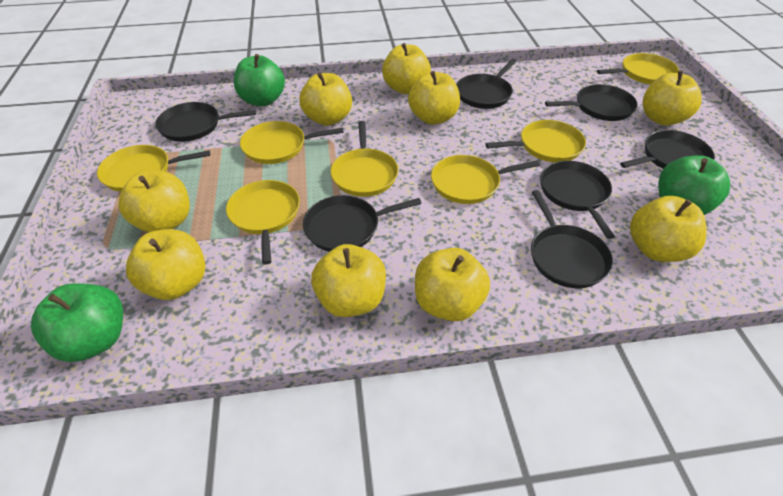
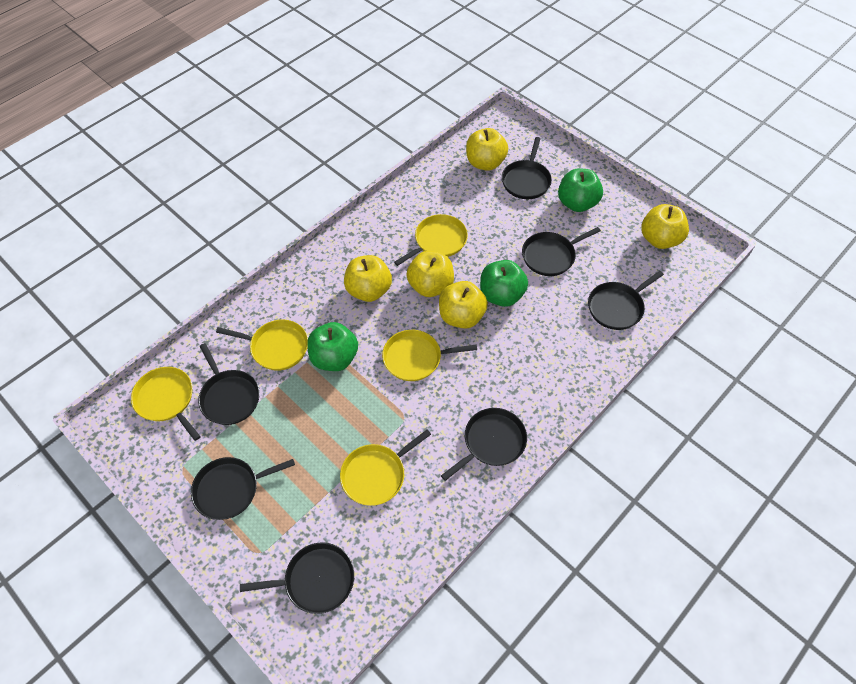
yellow apple: [118,170,190,232] [126,229,206,300] [299,72,352,126] [311,244,386,317] [382,43,431,94] [408,71,460,125] [415,248,490,321] [630,196,706,262] [642,71,702,126] = 9 -> [344,255,392,302] [406,251,454,297] [439,281,488,329] [466,128,508,171] [641,204,689,249] = 5
yellow pan: [97,145,210,192] [226,180,300,265] [240,121,344,164] [330,121,398,197] [431,155,540,204] [485,120,586,162] [597,53,679,85] = 7 -> [131,367,201,441] [216,320,308,371] [340,429,431,506] [382,330,477,381] [394,214,468,266] = 5

